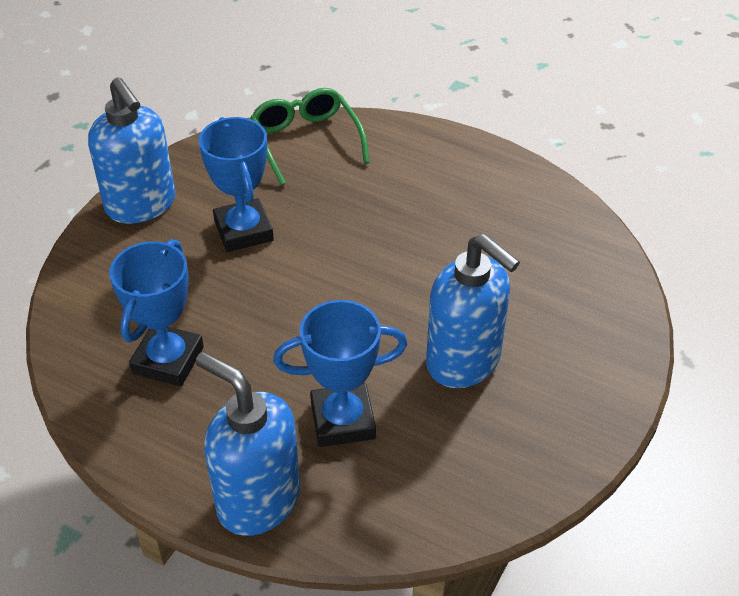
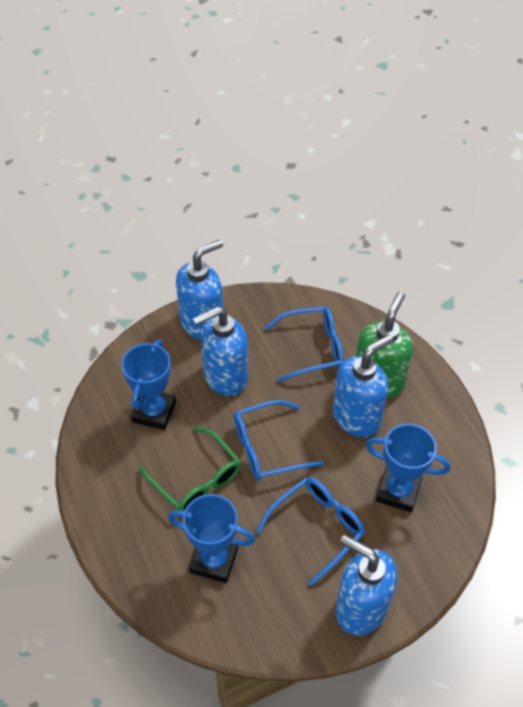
blue glasses: none = 0 -> [234,400,324,480] [256,477,366,586] [264,307,344,382] = 3
blue soap dispenser: [88,77,175,224] [196,352,300,536] [426,234,520,388] = 3 -> [176,240,223,340] [193,306,248,396] [333,335,393,437] [335,535,397,636] = 4
green soap dispenser: none = 0 -> [356,292,413,398] = 1

